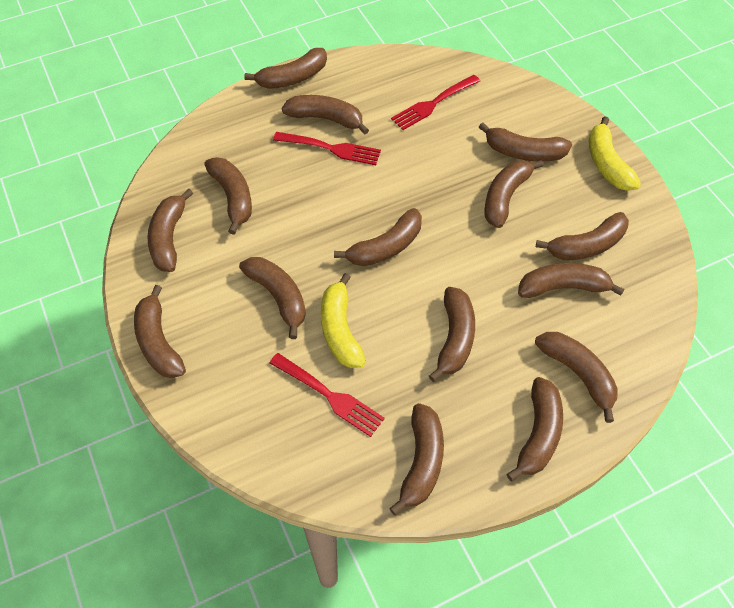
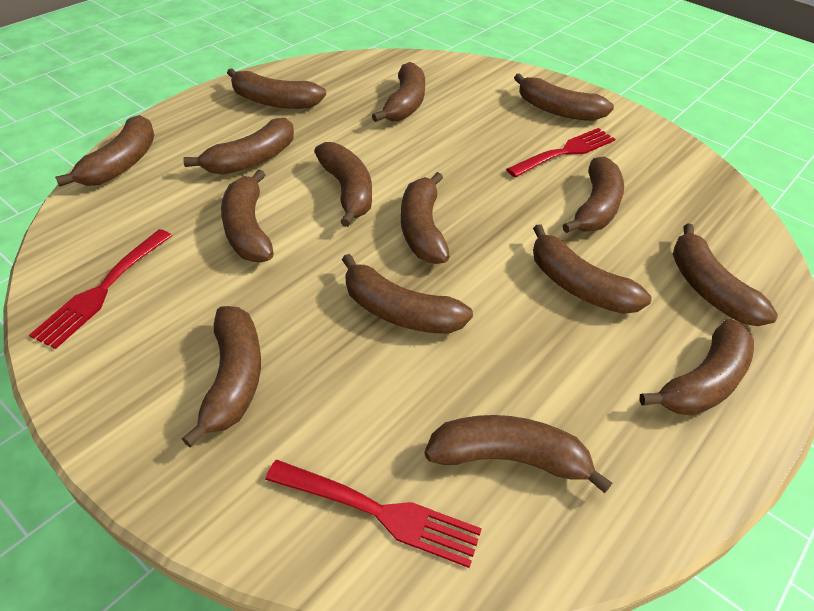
yellow banana: [321,273,366,368] [589,116,641,191] = 2 -> none = 0

